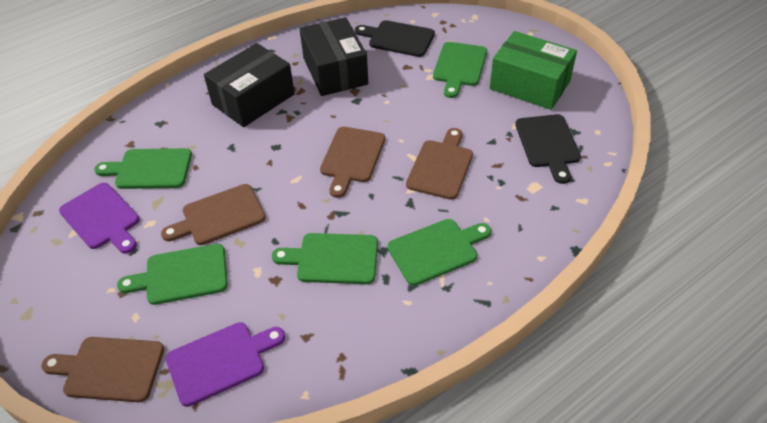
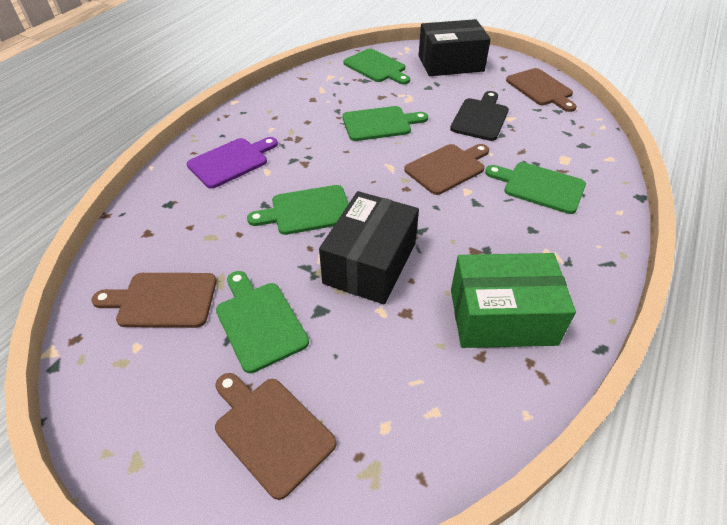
black cutting board: [355,20,435,57] [515,114,581,184] = 2 -> [450,91,509,141] = 1
purple cutting board: [59,183,140,254] [166,322,285,407] = 2 -> [187,137,278,189] = 1

